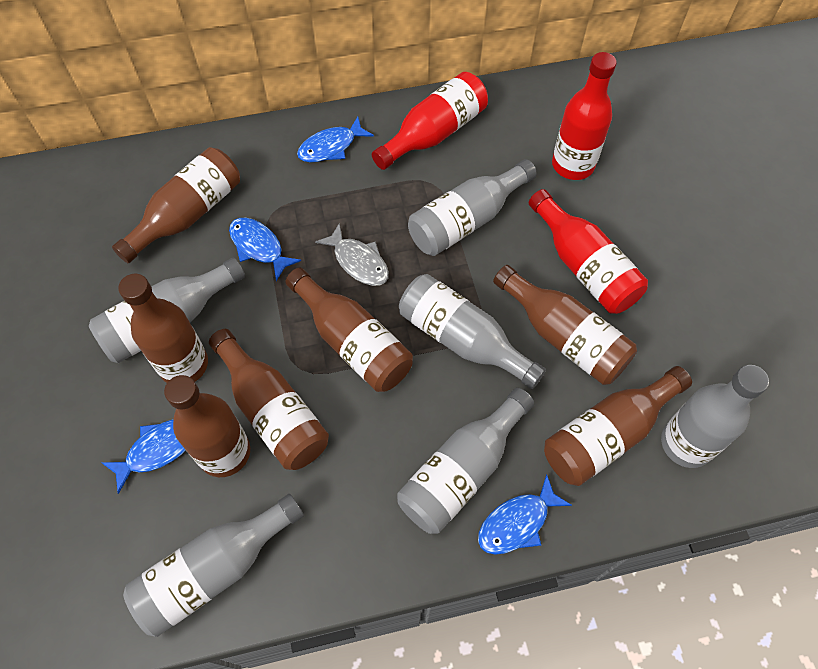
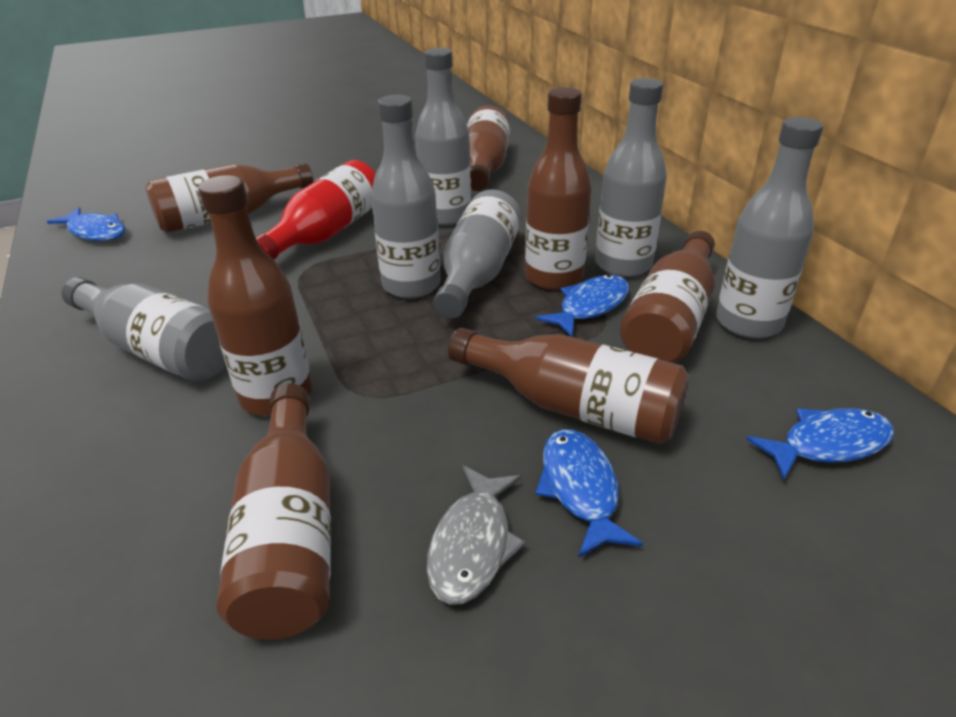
red bottle: [372,72,488,170] [529,189,648,314] [552,52,617,180] = 3 -> [256,160,376,260] = 1

